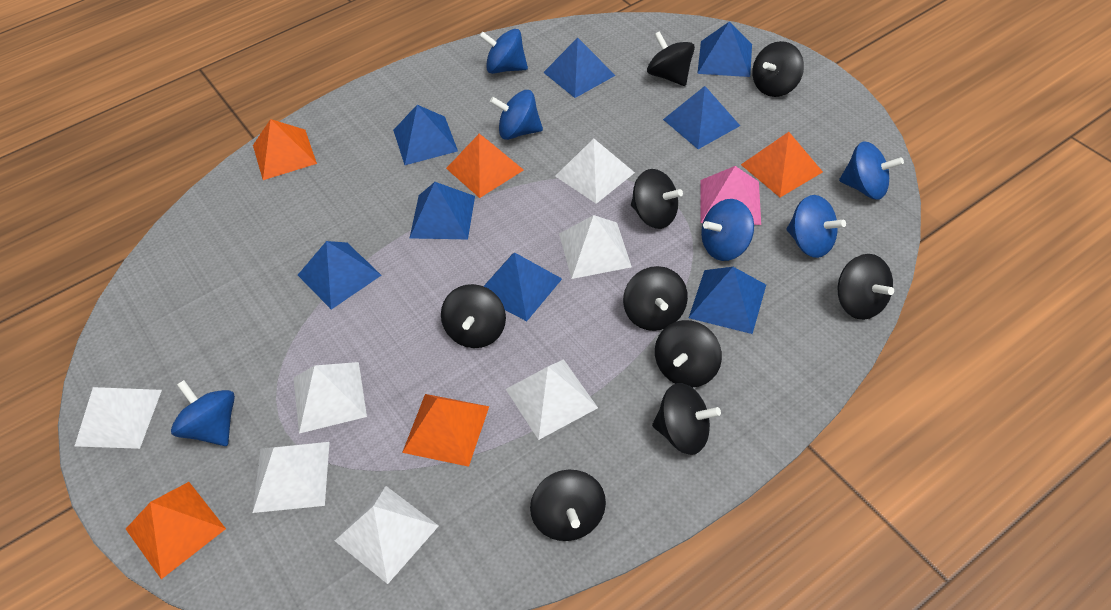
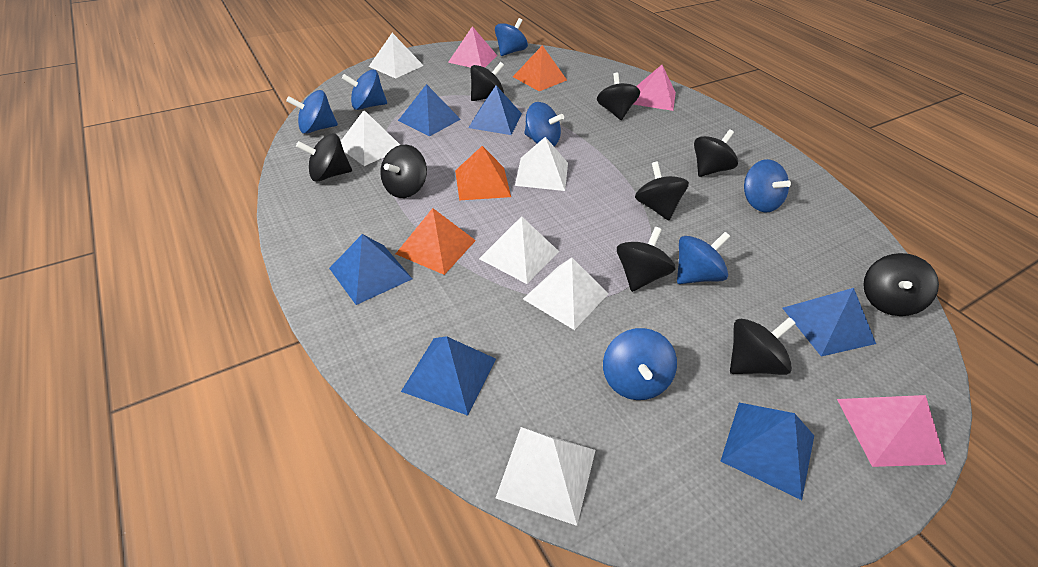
blue pyramid: [298,241,381,310] [393,105,458,165] [410,182,475,239] [483,252,562,321] [543,38,616,98] [663,86,740,149] [689,267,766,334] [697,22,752,77] = 8 -> [329,234,412,305] [398,84,461,137] [401,336,496,416] [468,85,522,135] [721,403,814,500] [782,288,876,357] = 6
blue spinning top: [171,380,235,446] [479,29,528,74] [490,90,543,140] [701,199,754,261] [787,195,846,258] [839,142,904,200] = 6 -> [286,90,338,134] [342,69,387,110] [495,18,528,56] [524,102,564,146] [603,328,677,400] [677,232,730,284] [744,159,791,213] = 7
orange pyramid: [126,482,226,579] [253,119,317,180] [402,394,489,467] [446,134,524,198] [741,132,823,197] = 5 -> [396,208,476,275] [455,146,511,200] [513,45,567,91] = 3
pink pyramid: [700,166,761,225] = 1 -> [448,26,497,68] [633,65,676,111] [837,395,947,467] = 3
white pyramid: [75,387,162,449] [252,442,330,513] [294,362,367,434] [335,486,439,584] [506,359,598,440] [555,139,635,204] [559,215,632,279] = 7 -> [341,110,400,166] [369,33,424,79] [479,216,559,284] [496,427,595,526] [515,137,568,191] [523,258,609,330] = 6

